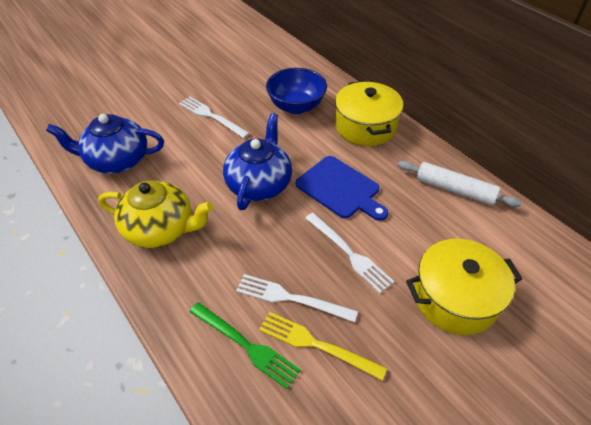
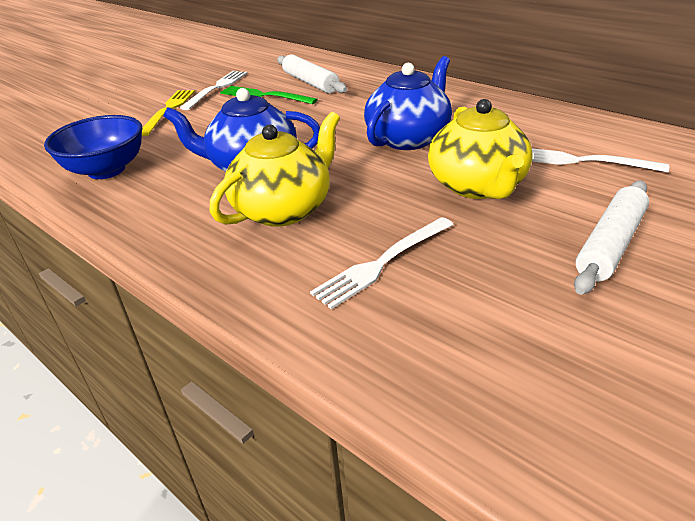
blue cutting board: [296,156,388,221] = 1 -> none = 0
white rolling pin: [398,161,522,207] = 1 -> [277,54,347,93] [574,180,649,295] = 2
yellow pot: [335,81,403,146] [406,239,522,335] = 2 -> none = 0
yellow teapot: [98,180,213,248] = 1 -> [209,112,340,227] [428,99,533,199] = 2

